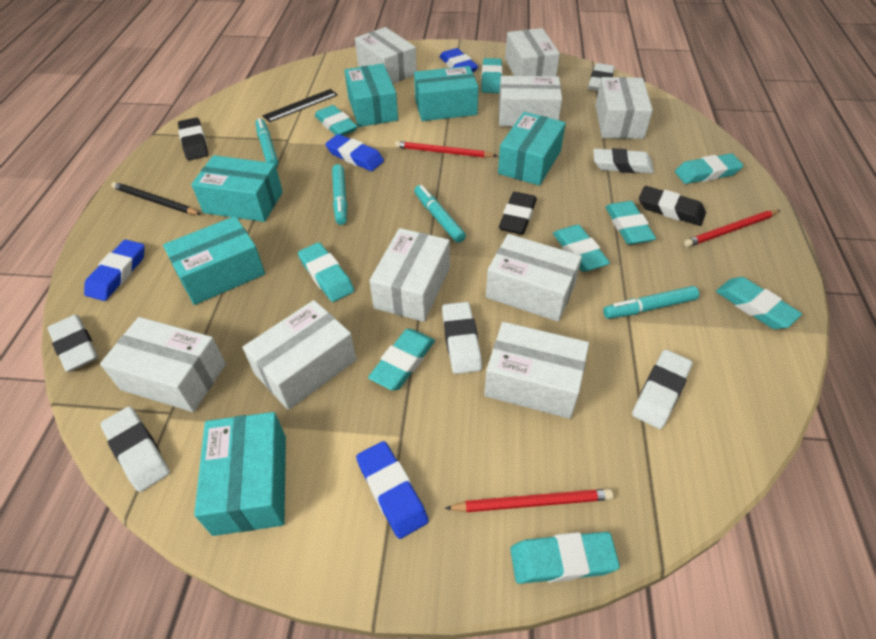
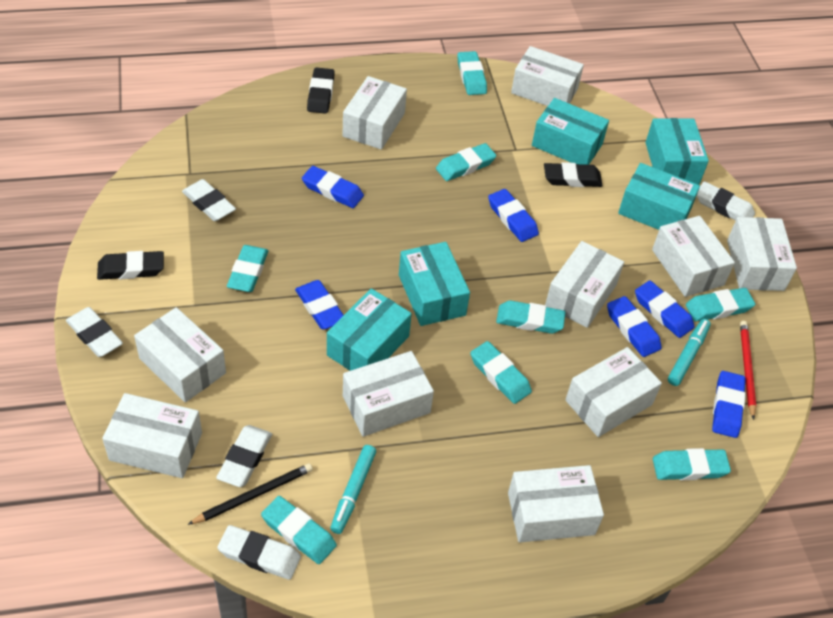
black ruler: [263,89,338,122] = 1 -> none = 0
blue eraser: [84,240,145,301] [325,134,384,171] [356,441,428,539] [440,48,478,72] = 4 -> [295,280,344,329] [302,166,364,208] [488,189,539,242] [607,296,662,357] [635,281,694,338] [712,371,746,438] = 6
red pencil: [395,141,497,158] [445,489,613,512] [684,210,780,247] = 3 -> [740,321,756,420] = 1
turquoise box: [163,216,265,305] [191,155,283,222] [194,412,286,536] [344,64,398,127] [414,66,479,121] [498,112,566,186] = 6 -> [327,288,412,371] [399,242,470,326] [532,98,609,165] [618,163,700,230] [645,118,709,184] = 5
turquoise eraser: [298,242,354,302] [315,105,358,136] [368,329,435,390] [481,58,503,93] [510,532,620,584] [553,225,610,272] [606,201,656,245] [675,153,743,184] [716,277,802,329] = 9 -> [227,245,268,292] [261,496,337,564] [436,143,496,181] [457,51,487,95] [470,341,532,404] [496,300,566,334] [653,448,731,480] [686,288,755,321] = 8
turquoise marker: [255,118,278,167] [332,164,347,225] [414,185,466,243] [603,286,699,319] = 4 -> [330,445,376,534] [668,319,711,386] = 2
white box: [100,317,226,412] [243,300,356,410] [355,27,417,84] [369,228,450,322] [484,322,589,419] [486,234,582,322] [499,76,562,127] [505,28,560,77] [595,77,653,139] = 9 -> [102,393,202,478] [134,307,226,402] [342,76,407,150] [343,351,434,437] [508,465,604,543] [511,46,584,106] [545,241,624,328] [565,347,662,437] [652,216,735,297] [727,217,797,291] = 10
white eraser: [48,314,98,372] [100,406,170,492] [442,302,482,374] [588,63,615,91] [593,148,654,173] [632,350,692,429] = 6 -> [66,307,123,357] [182,179,236,221] [216,425,272,487] [217,525,301,580] [697,181,755,220] = 5

